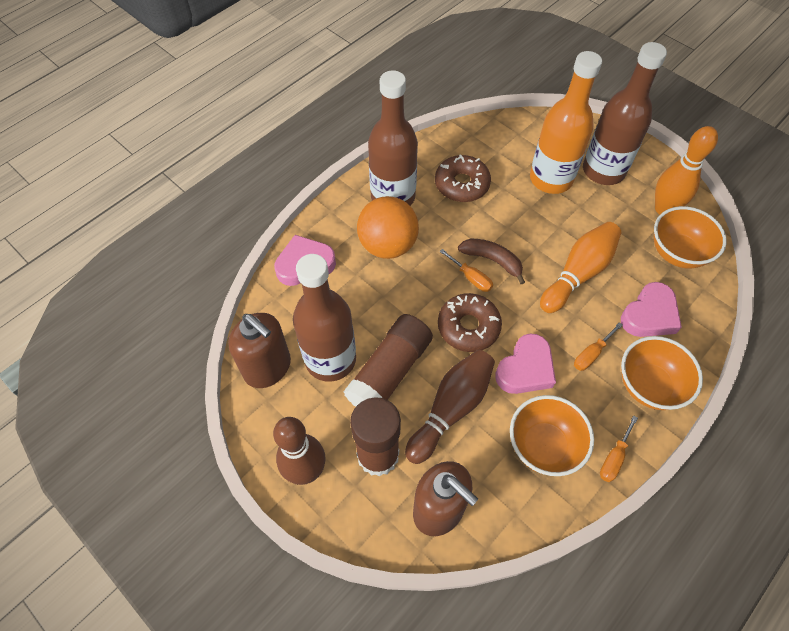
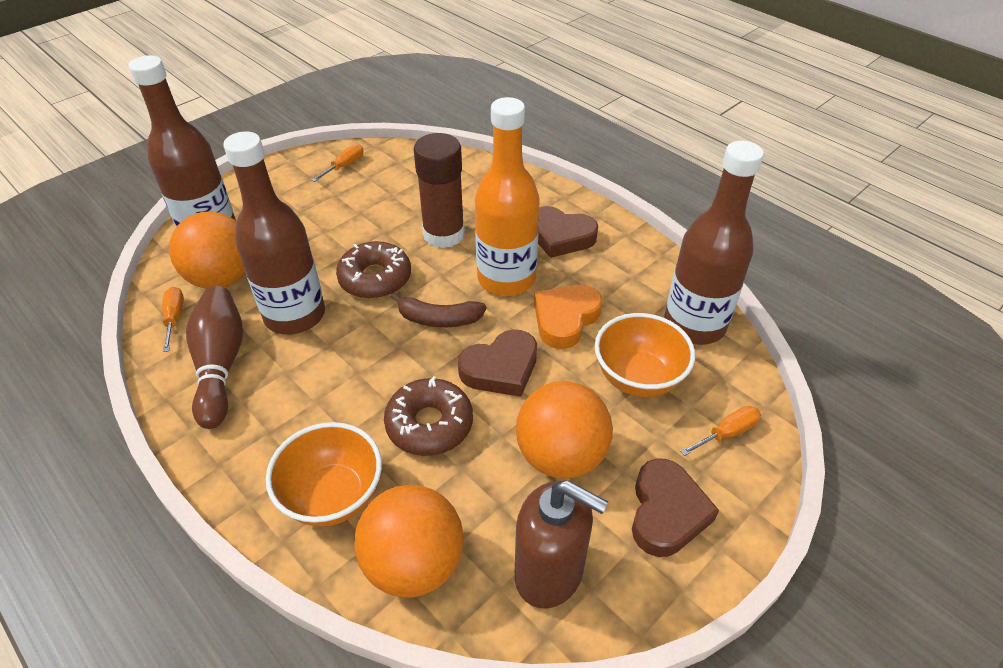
brown bowling pin: [273,417,325,485] [405,350,495,464] = 2 -> [186,286,243,429] = 1
brown glue stick: [343,314,433,406] [350,397,401,477] = 2 -> [414,133,465,248] = 1
brown heart: none = 0 -> [458,329,537,397] [538,206,598,258] [632,459,719,557] = 3
brown soap dispenser: [228,313,291,388] [413,461,478,536] = 2 -> [515,481,608,609] = 1
orange ball: [357,196,419,259] = 1 -> [169,212,245,289] [354,485,464,598] [516,381,613,479] = 3
orange bowl: [510,395,594,476] [621,336,703,410] [654,206,727,269] = 3 -> [266,422,382,526] [595,313,695,397] = 2
orange bowling pin: [540,222,621,313] [655,126,718,214] = 2 -> none = 0
orange heart: none = 0 -> [534,285,602,349] = 1
pink heart: [274,235,336,286] [496,333,556,394] [621,282,682,337] = 3 -> none = 0

